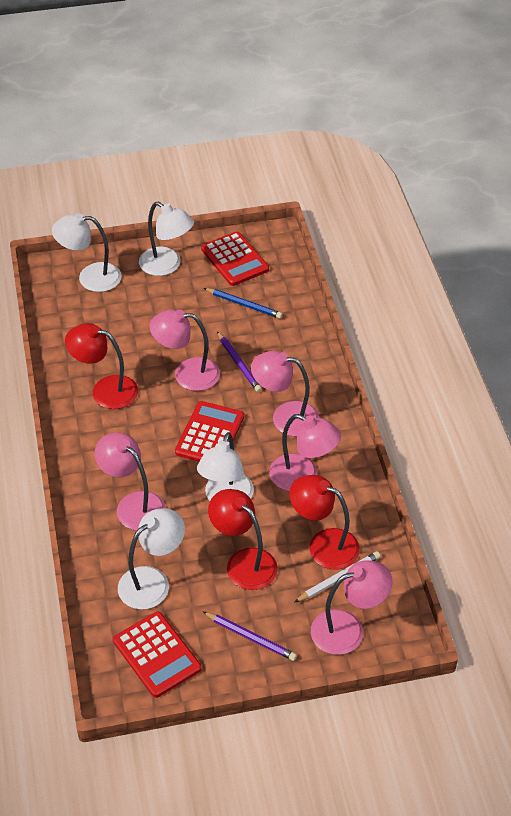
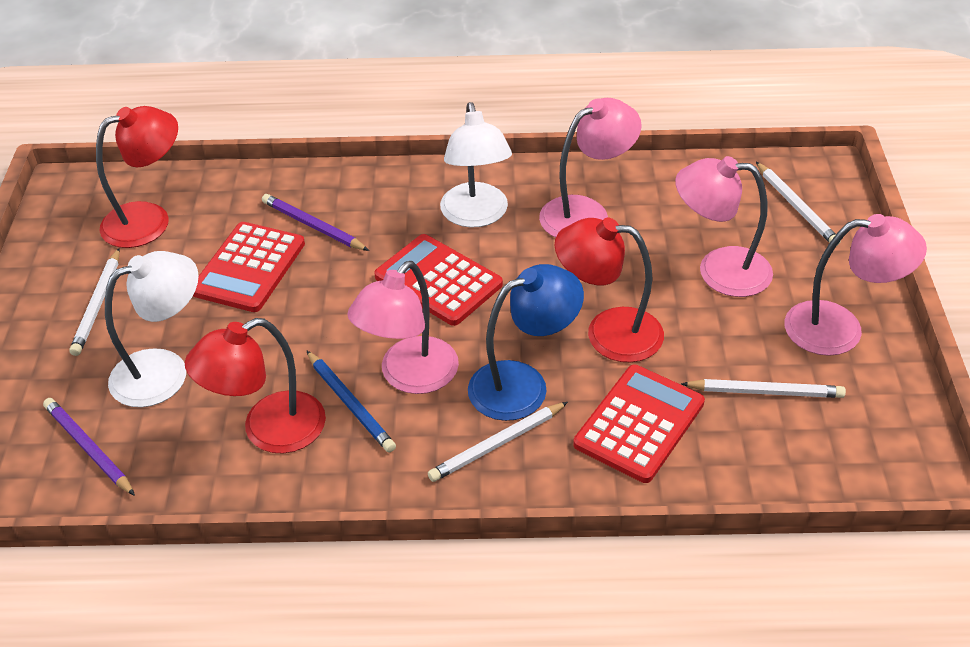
blue lamp: none = 0 -> [468,264,584,421] = 1
pink lamp: [94,433,166,530] [149,310,220,391] [251,351,319,437] [269,414,341,491] [311,560,393,655] = 5 -> [347,261,459,394] [539,98,642,237] [675,156,773,297] [784,214,927,356] = 4
white lamp: [52,213,122,292] [118,508,185,610] [139,202,194,276] [197,432,254,501] = 4 -> [105,251,199,407] [440,102,512,228] = 2
white pencil: [295,551,381,602] = 1 -> [69,248,120,356] [428,402,568,482] [681,379,846,398] [756,162,841,245] = 4

